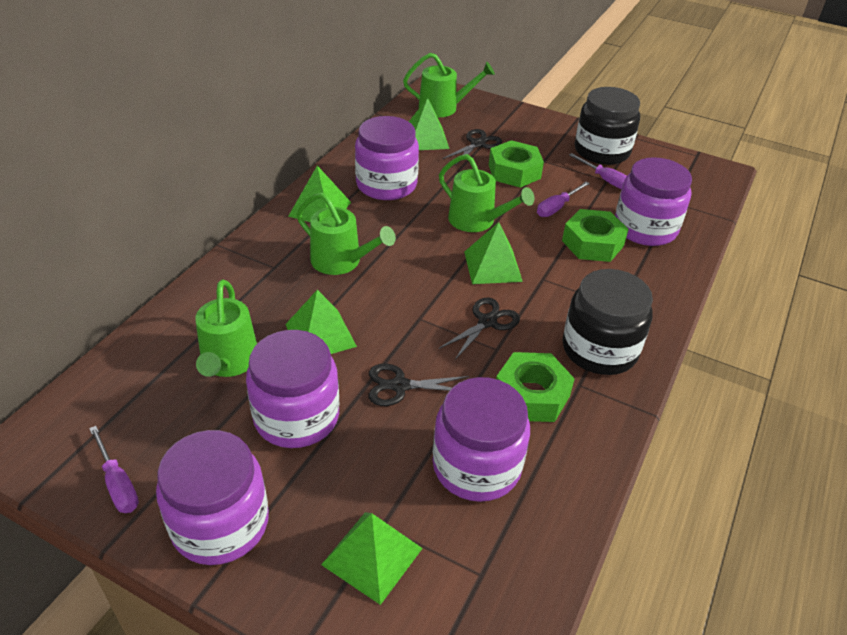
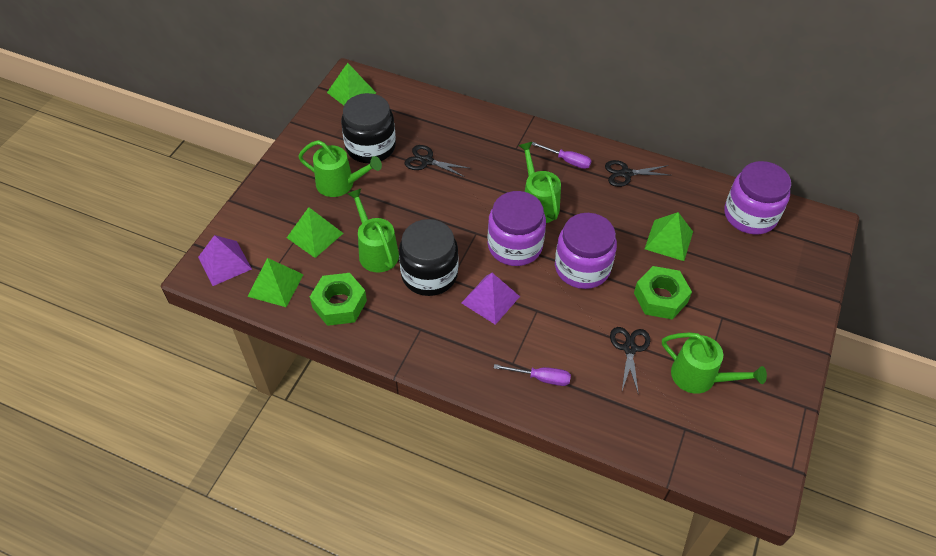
green nut: [489,140,544,188] [496,352,575,422] [562,209,629,262] = 3 -> [310,273,367,326] [634,266,692,320] = 2
green pyramid: [285,290,357,354] [288,166,351,222] [321,512,423,605] [409,98,449,150] [464,222,523,284] = 5 -> [247,258,304,307] [287,207,343,258] [327,63,376,105] [645,212,693,261] = 4
purple jar: [156,430,269,565] [246,330,339,448] [355,116,419,200] [432,377,530,502] [615,157,692,246] = 5 -> [487,191,546,266] [555,213,617,289] [725,161,791,235] = 3
purple pyramid: none = 0 -> [198,235,252,286] [461,273,520,325] = 2
purple screwdriver: [89,426,139,513] [537,182,590,217] [569,153,627,189] = 3 -> [494,364,571,386] [531,142,591,169] = 2

